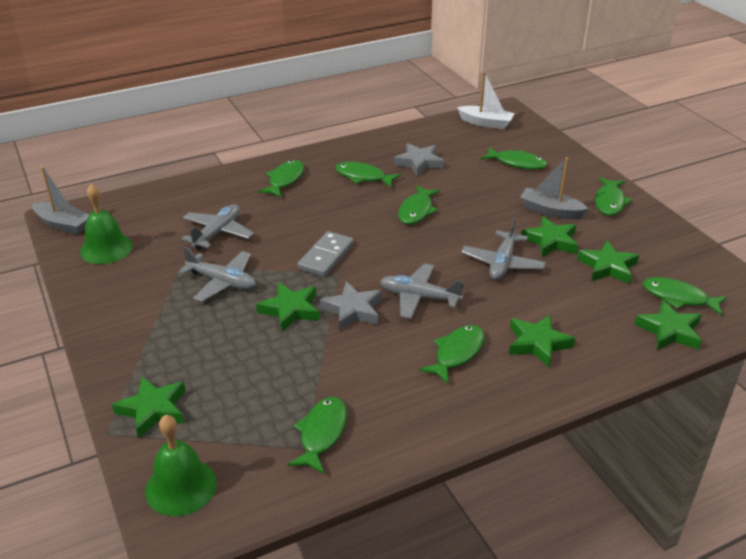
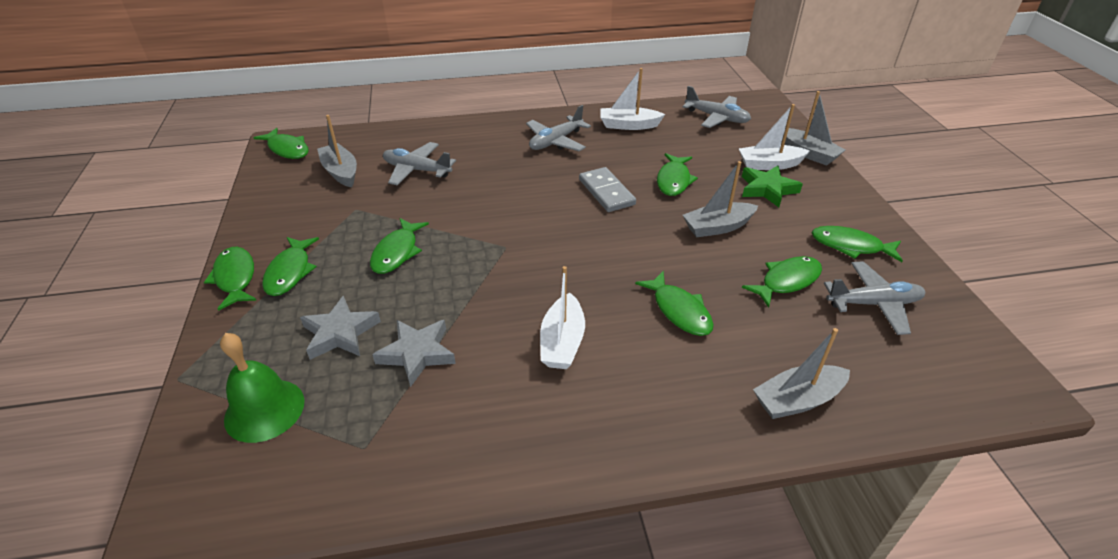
green bell: [80,184,133,264] [145,415,217,516] = 2 -> [220,333,304,443] = 1
green star: [112,377,186,439] [256,282,319,332] [509,315,575,367] [521,216,578,257] [577,240,639,284] [634,300,702,350] = 6 -> [742,165,803,207] = 1
grey boat: [32,167,89,235] [520,157,589,219] = 2 -> [317,115,357,187] [683,161,758,237] [753,328,850,419] [782,91,845,166] = 4
white boat: [457,72,515,129] = 1 -> [540,266,585,369] [600,68,665,130] [739,104,810,170] = 3

